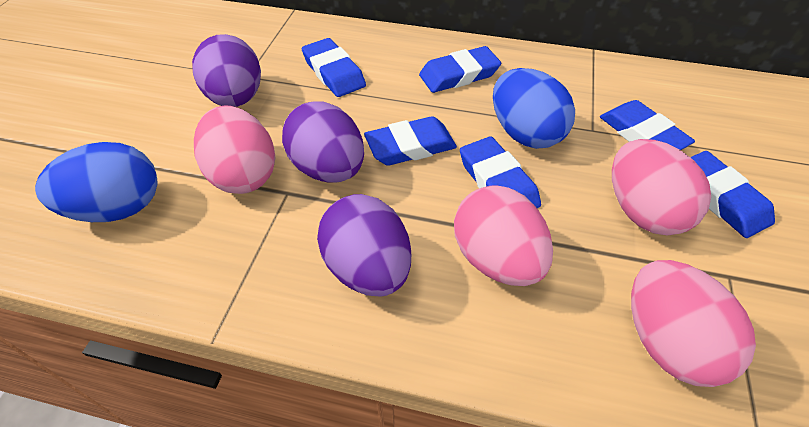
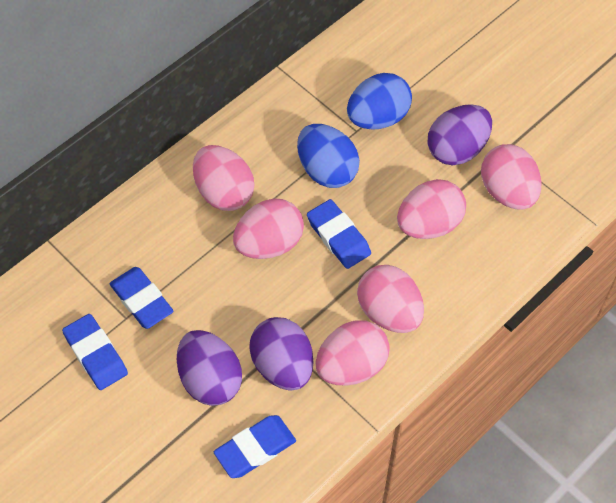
blue eraser: [302,38,366,97] [364,116,457,166] [419,46,501,93] [460,136,541,208] [600,100,695,150] [690,151,775,238] = 6 -> [62,314,128,390] [110,267,174,329] [214,415,296,478] [307,199,371,269] = 4
pink egg: [194,106,275,194] [454,186,553,286] [612,139,711,235] [631,260,756,387] = 4 -> [193,145,254,211] [233,198,304,259] [315,320,390,386] [357,265,424,333] [397,179,466,239] [481,144,542,210] = 6

